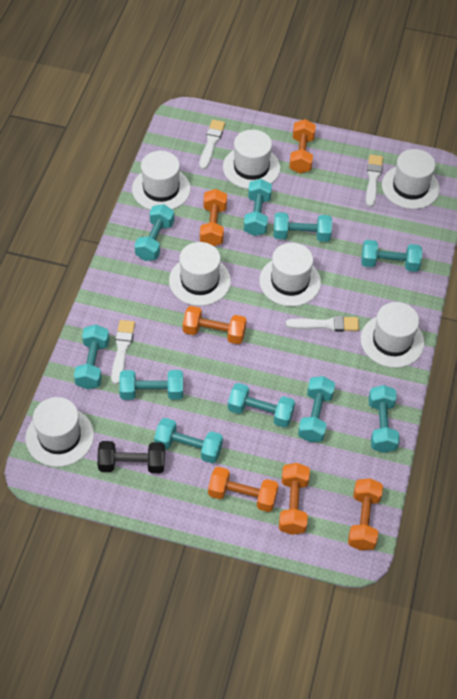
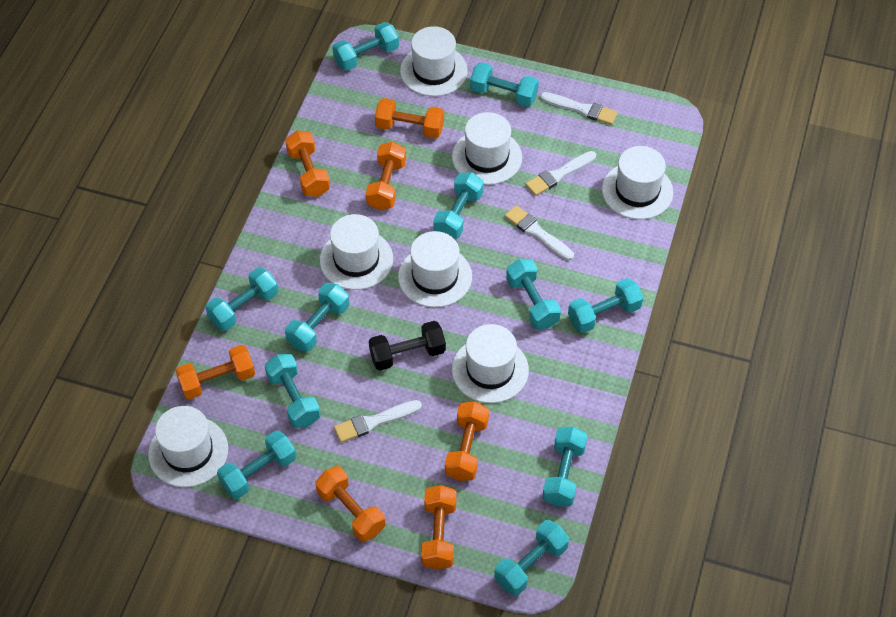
orange dumbbell: [183,306,247,344] [200,189,227,246] [208,467,278,512] [279,463,310,535] [289,119,316,174] [348,478,383,550] = 6 -> [176,345,255,400] [285,131,330,197] [315,466,385,542] [366,142,406,210] [375,98,444,139] [421,485,456,570] [445,401,489,481] = 7
turquoise dumbbell: [74,325,109,390] [119,370,183,400] [134,204,174,261] [154,418,223,464] [228,383,295,428] [244,179,272,236] [274,212,332,242] [298,376,335,442] [361,240,422,272] [368,385,400,453] = 10 -> [206,267,278,331] [217,431,296,499] [265,354,320,428] [285,283,349,352] [332,22,399,71] [433,172,484,239] [470,62,539,107] [494,520,569,596] [506,259,561,329] [542,426,588,507] [568,278,643,333] = 11

